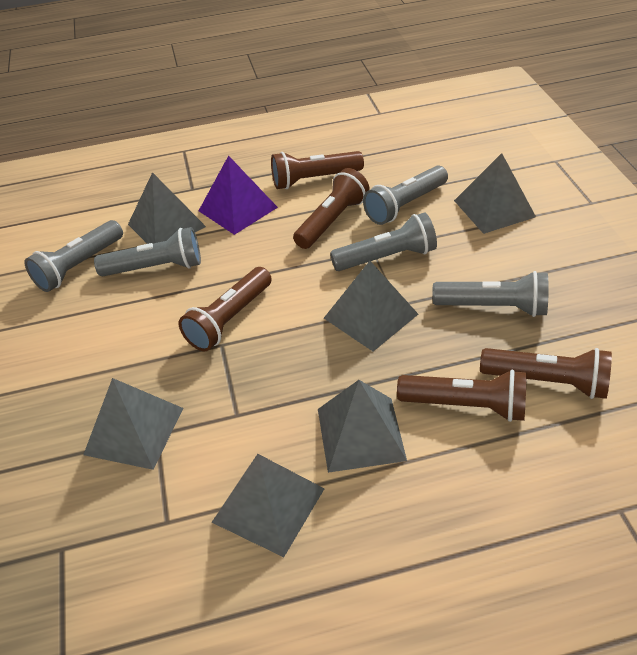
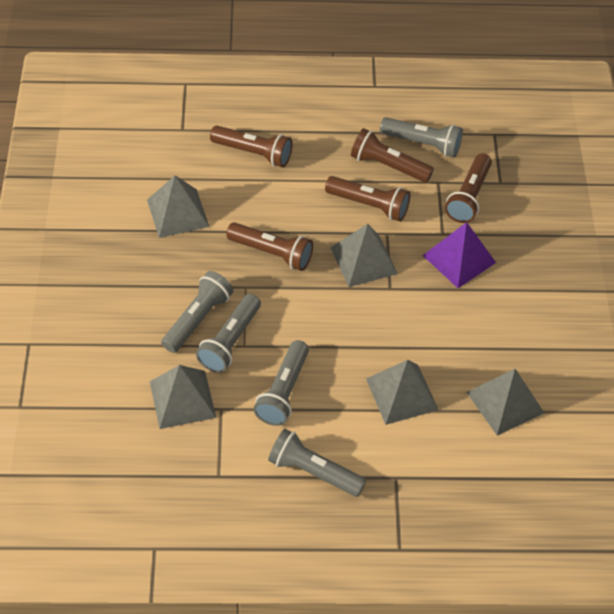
grey pyramid: [83,378,183,470] [128,172,206,244] [212,454,325,557] [318,380,407,473] [324,261,418,351] [454,153,536,234] = 6 -> [147,176,209,238] [150,365,216,429] [330,224,398,287] [366,360,439,425] [467,369,544,435] = 5

